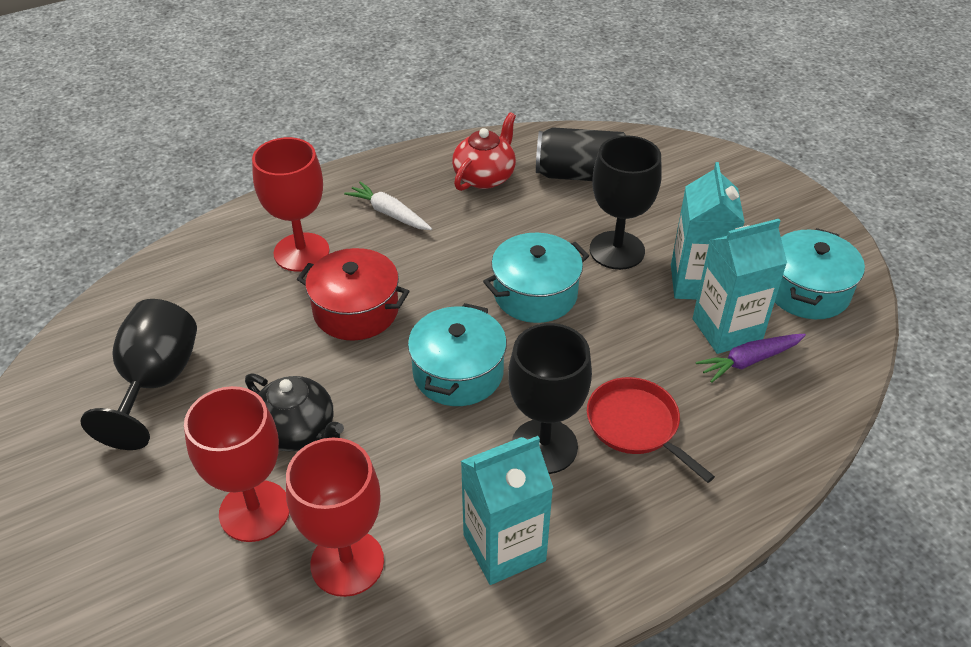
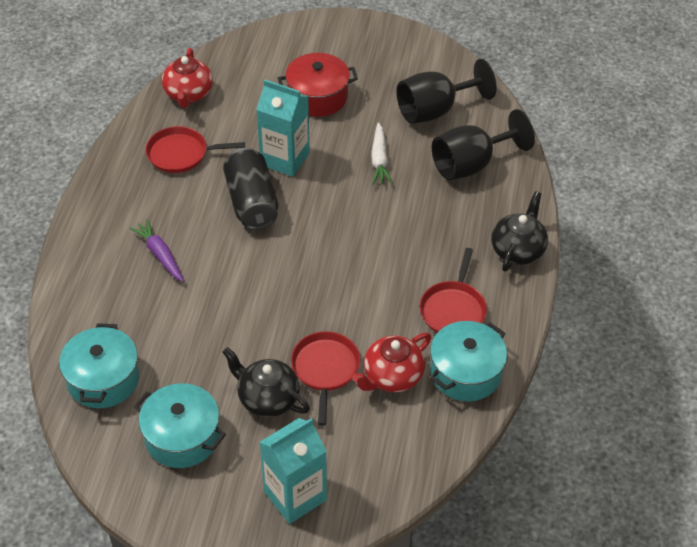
black goblet: [80,299,197,450] [508,323,592,474] [590,135,662,270] = 3 -> [397,59,497,124] [432,109,535,180] = 2
black teapot: [245,373,344,451] = 1 -> [223,347,310,417] [491,191,548,271] = 2
red goblet: [184,386,289,542] [252,137,330,272] [286,437,384,597] = 3 -> none = 0
red pan: [587,377,715,483] = 1 -> [145,126,245,173] [291,331,361,426] [420,248,487,333] = 3
red teapot: [452,112,516,191] = 1 -> [162,48,213,108] [353,333,431,392] = 2
turquoise carton: [461,436,553,585] [671,162,745,300] [693,219,787,354] = 3 -> [256,80,310,177] [260,418,327,524] = 2

